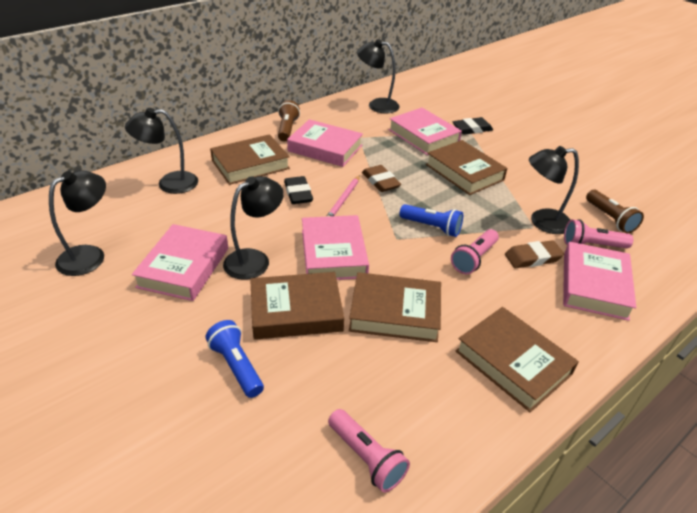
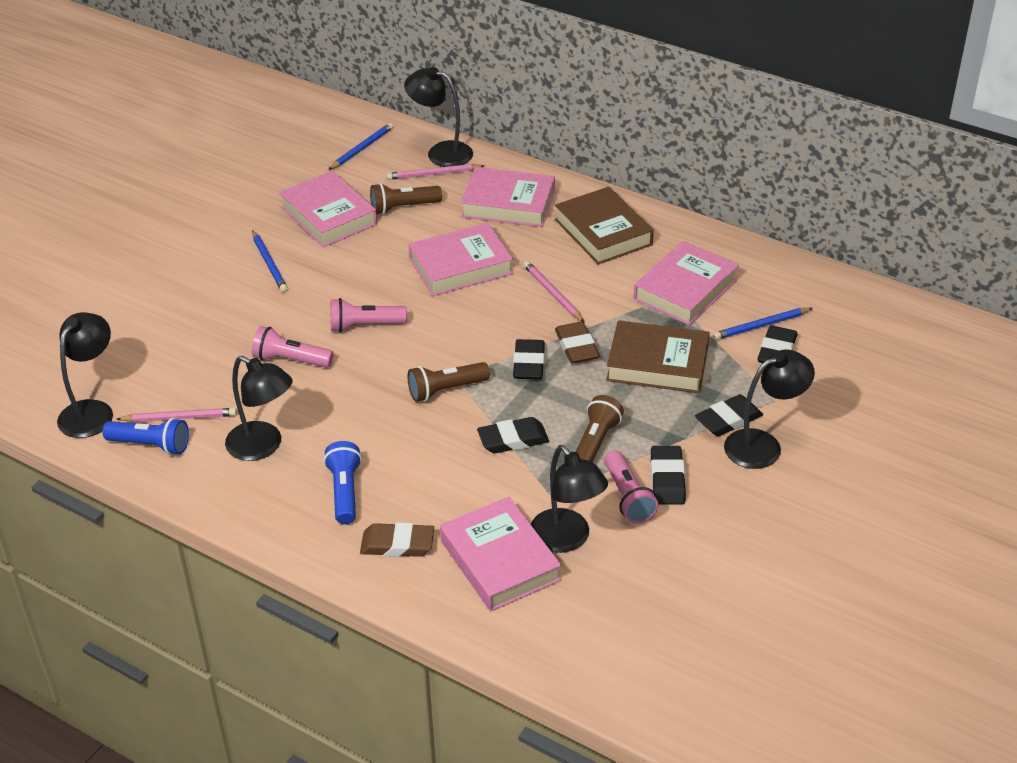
black eraser: [284,176,313,204] [453,117,493,135] = 2 -> [477,417,549,453] [513,339,545,380] [651,446,686,504] [695,394,763,436] [757,325,797,363] = 5
blue pencil: none = 0 -> [252,230,288,292] [328,123,394,170] [713,308,813,340] = 3
brown book: [210,134,290,185] [250,272,344,340] [349,272,441,342] [426,140,507,195] [456,307,579,412] = 5 -> [555,187,654,265] [606,320,710,393] = 2
brown flashlight: [278,100,300,141] [586,190,644,233] = 2 -> [370,183,442,215] [408,362,490,402] [575,395,624,462] = 3
pink pencil: [326,175,360,217] = 1 -> [117,408,236,422] [386,164,484,180] [523,261,585,323] = 3

